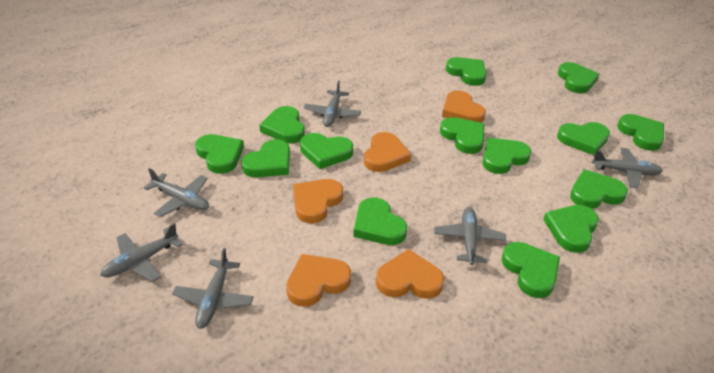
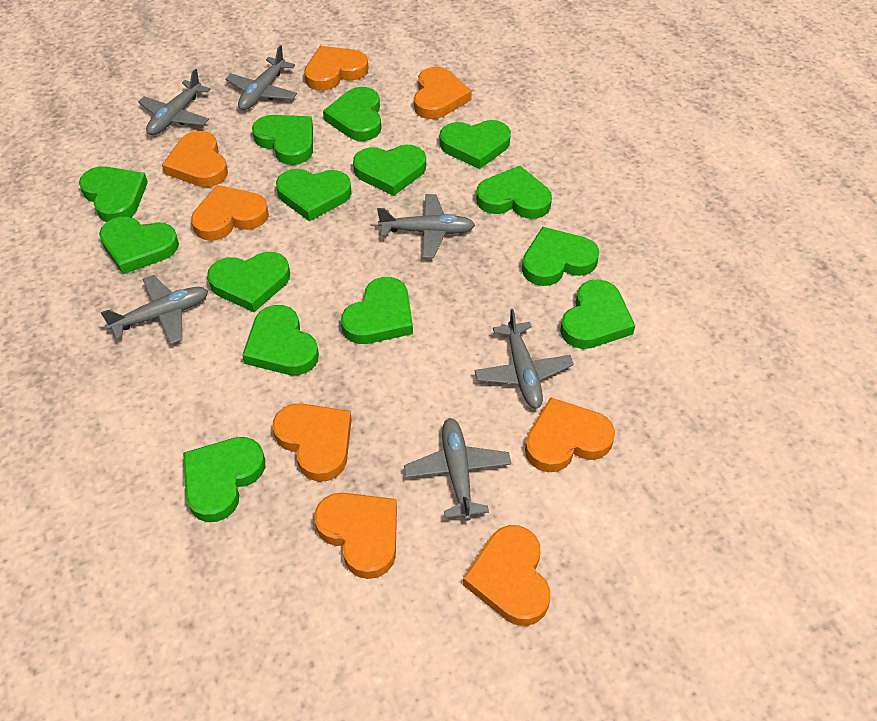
orange heart: [286,254,351,307] [293,179,343,223] [364,132,411,172] [376,249,444,299] [442,90,486,123] = 5 -> [162,131,228,187] [191,185,269,241] [273,403,352,482] [304,46,368,91] [314,493,397,579] [414,67,472,119] [463,525,550,626] [525,397,615,472] = 8

